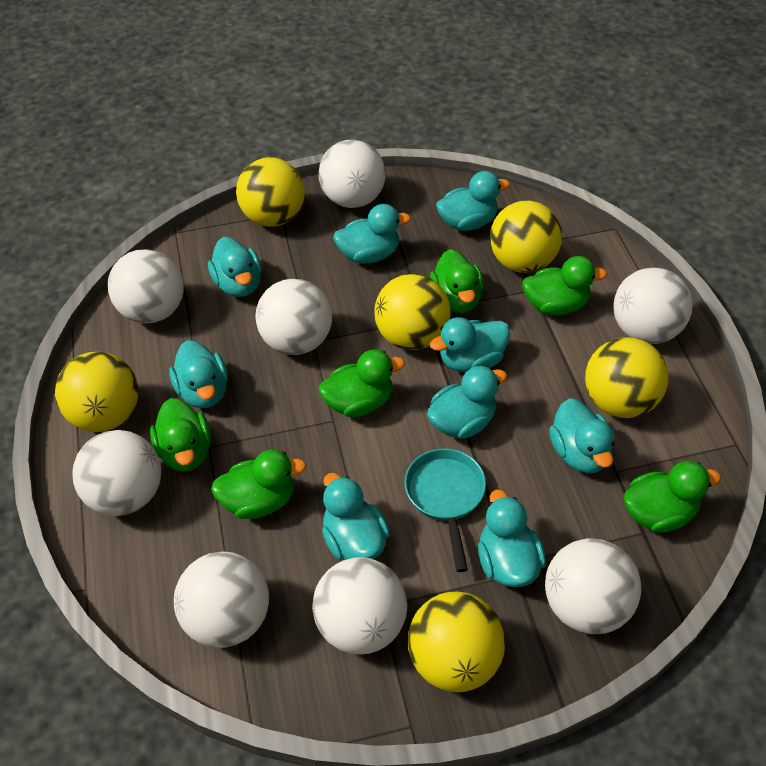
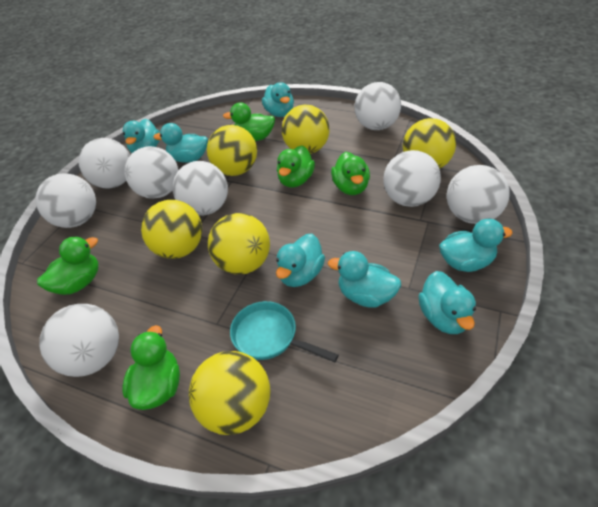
green duck: [150,398,211,472] [211,450,306,519] [319,349,405,417] [430,249,484,313] [522,256,607,315] [623,461,721,533] = 6 -> [37,236,99,295] [122,325,180,410] [223,102,275,141] [277,146,315,188] [331,152,370,195] = 5
turquoise duck: [169,340,228,408] [208,237,262,297] [322,473,390,561] [333,204,411,264] [427,366,507,439] [430,317,510,373] [436,171,510,231] [478,490,546,587] [549,398,615,474] = 9 -> [123,119,160,153] [153,123,208,163] [262,82,294,117] [276,234,325,287] [328,251,401,308] [418,271,476,334] [439,219,513,272] = 7

